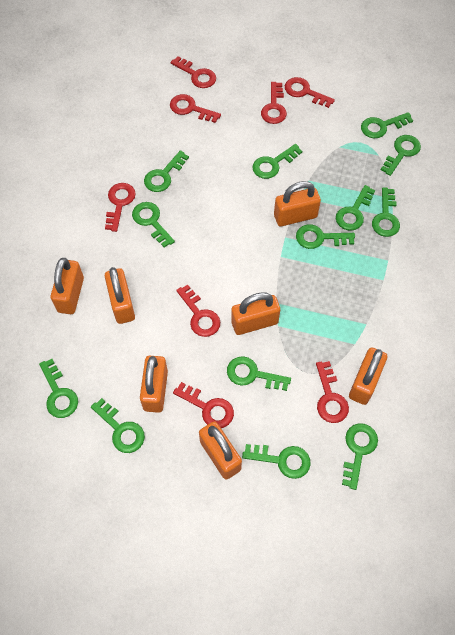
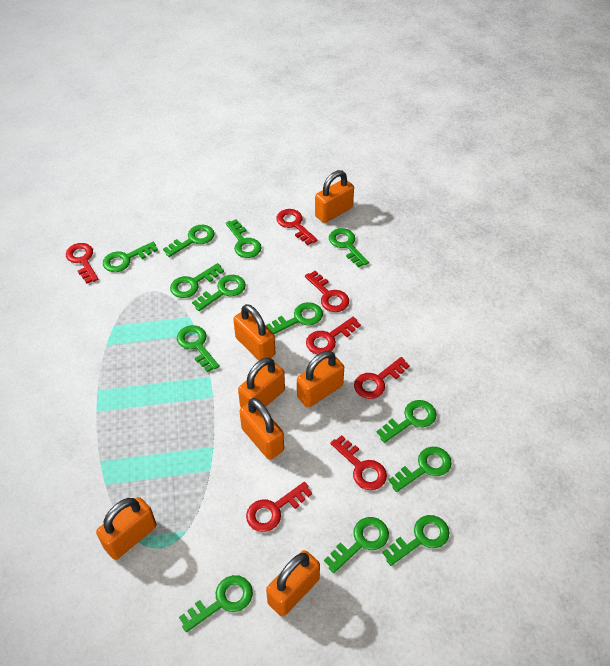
red key: [105,183,136,232] [170,56,216,88] [170,94,221,123] [173,382,234,428] [176,285,220,337] [261,82,287,124] [285,77,335,108] [316,361,349,423] = 8 -> [66,243,98,284] [246,482,312,532] [276,209,318,245] [305,271,349,312] [306,317,361,354] [330,435,387,490] [354,357,410,399] = 7

